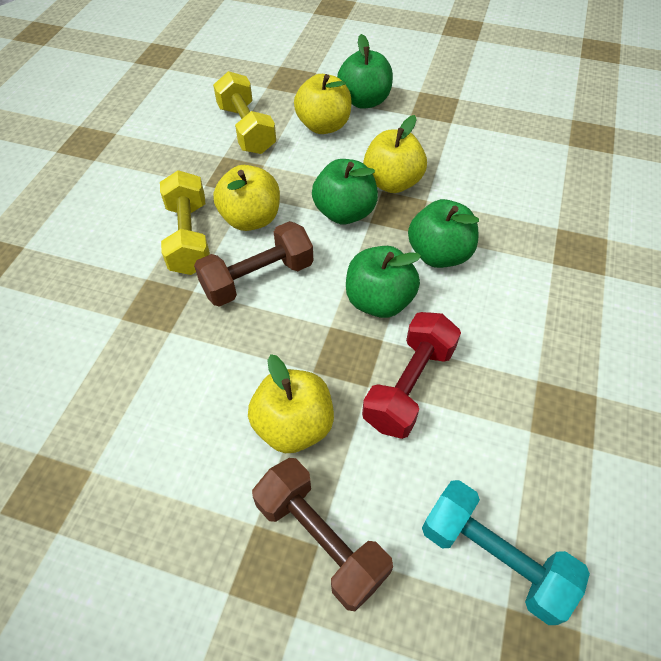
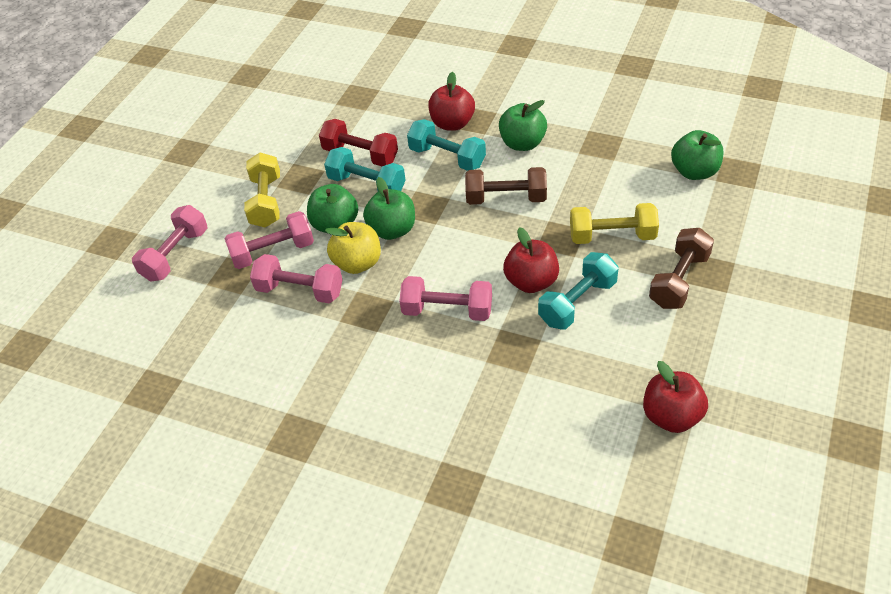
pink dumbbell: none = 0 -> [132,205,208,282] [225,211,314,269] [250,254,342,303] [399,276,492,321] = 4
red apple: none = 0 -> [428,72,475,131] [503,227,559,293] [643,361,708,433] = 3
turquoise dumbbell: [422,480,590,625] = 1 -> [324,147,405,191] [407,119,486,171] [538,252,619,330] = 3
yellow apple: [213,165,280,231] [248,354,334,453] [294,74,352,134] [363,115,427,193] = 4 -> [325,222,381,274] = 1

